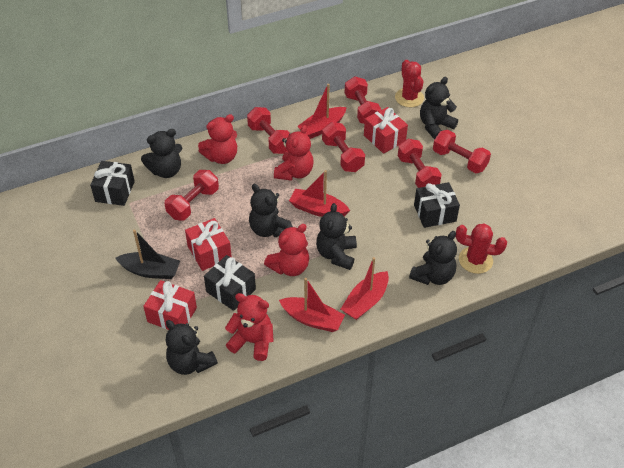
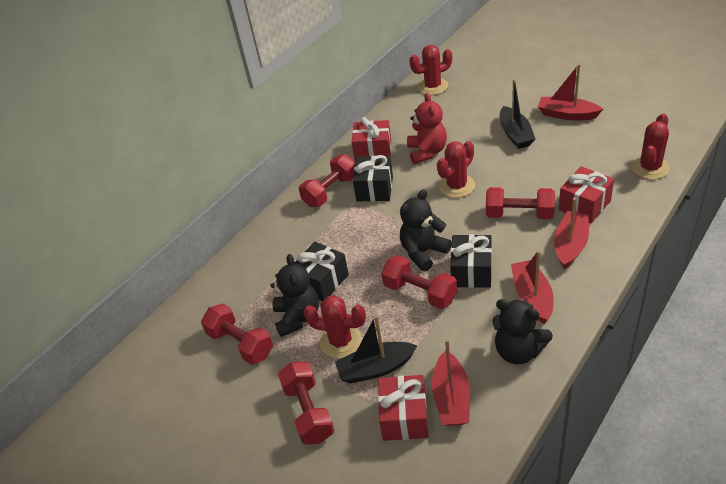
black boat: [115,230,180,279] = 1 -> [335,315,417,383] [500,79,535,149] = 2
black teddy bear: [141,129,182,178] [166,320,218,375] [249,184,293,237] [316,203,357,270] [409,231,457,285] [420,77,458,140] = 6 -> [270,254,319,337] [400,189,452,271] [493,299,553,364] = 3
red cactus: [395,60,424,107] [456,223,507,274] = 2 -> [303,295,366,358] [410,45,452,95] [437,141,475,198] [631,113,670,180] = 4
red dumbbell: [164,170,219,221] [247,107,291,154] [322,122,365,172] [345,76,381,124] [398,139,442,188] [433,130,491,173] = 6 -> [201,303,273,365] [278,362,334,445] [299,154,356,207] [381,255,457,309] [486,187,555,219] = 5
red teddy bear: [198,114,237,164] [225,293,274,361] [264,224,309,276] [274,125,313,181] = 4 -> [407,93,447,164] = 1

